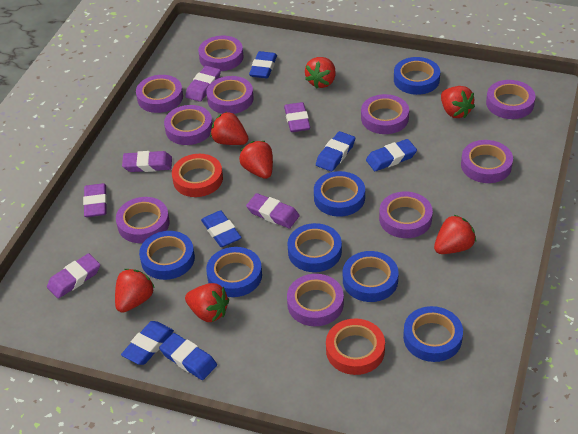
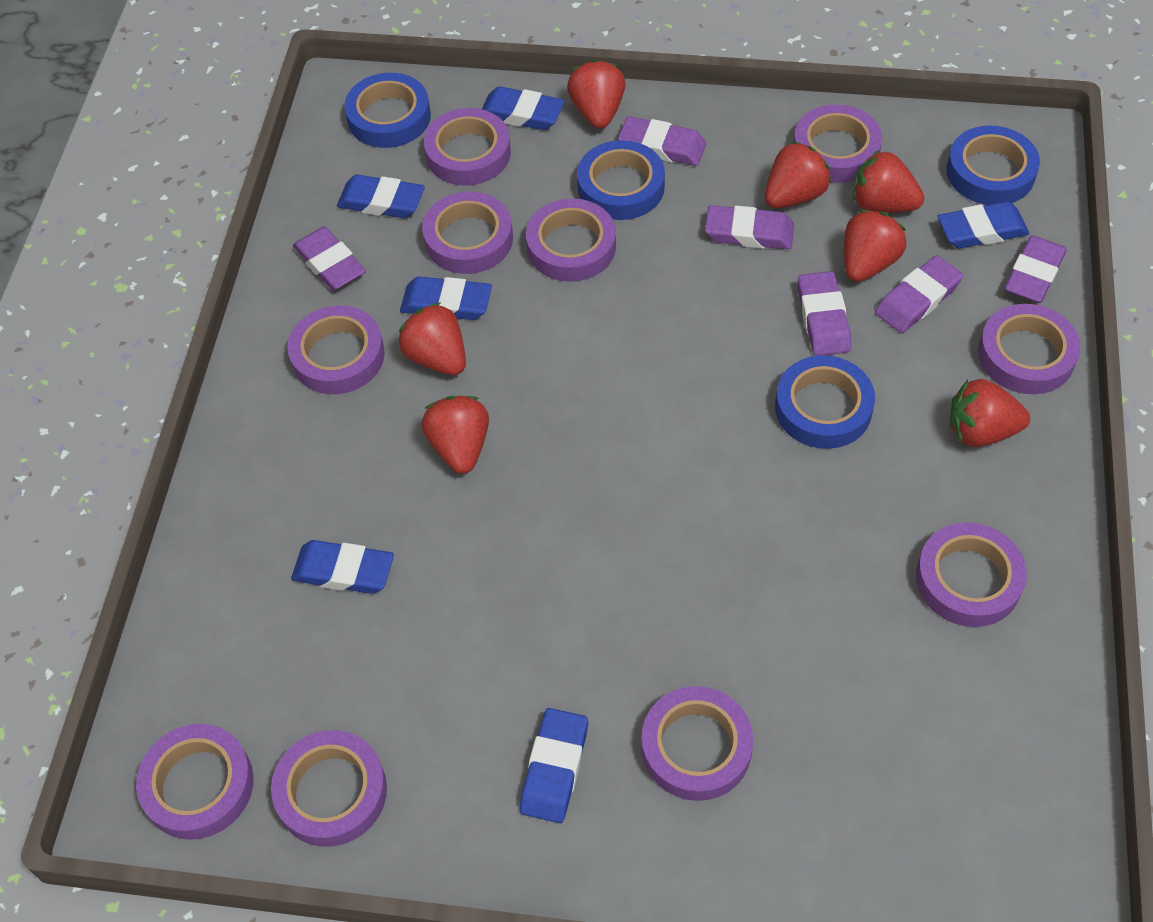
blue tape: [139,231,195,280] [206,247,262,297] [287,223,342,272] [314,171,365,217] [343,251,399,302] [394,57,440,95] [403,306,463,362] = 7 -> [344,73,431,148] [577,140,665,220] [775,355,875,449] [946,125,1040,205] = 4
red tape: [172,154,223,197] [326,319,385,375] = 2 -> none = 0

